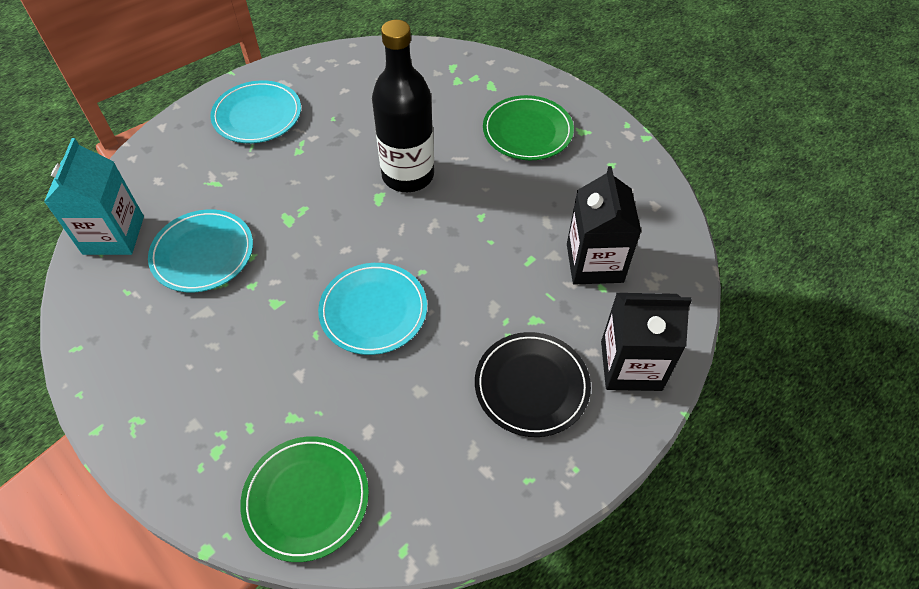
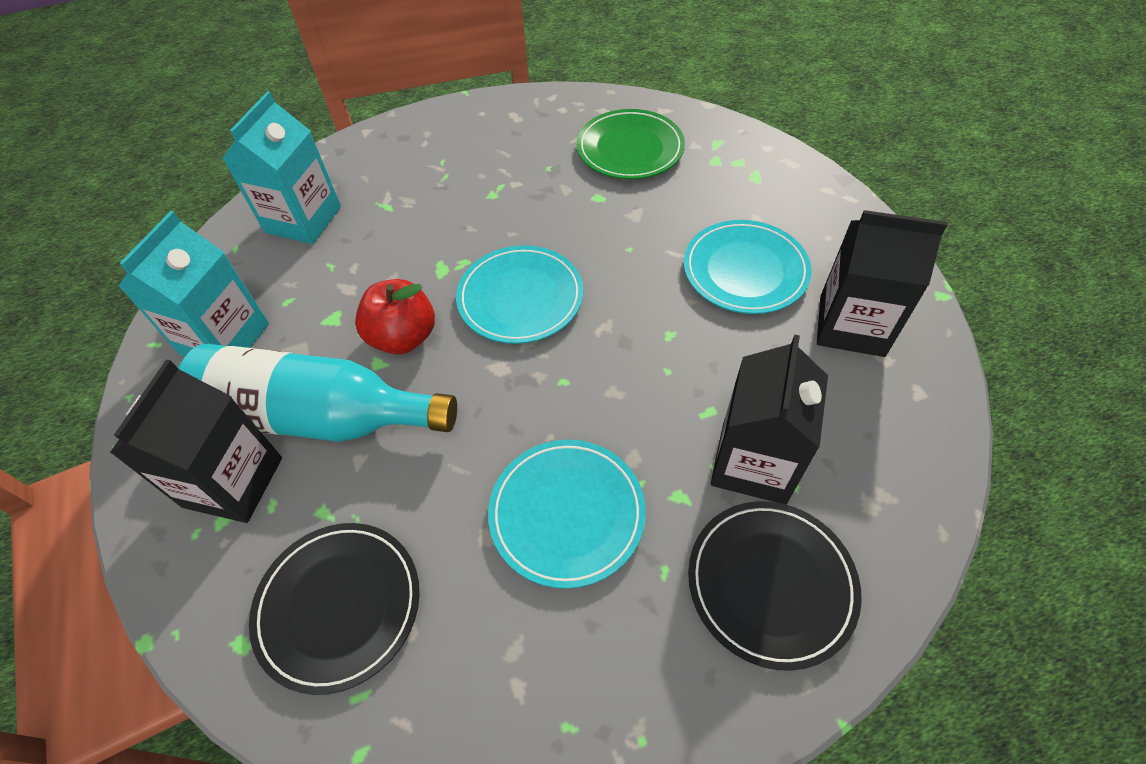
black bottle: [372,20,434,192] = 1 -> none = 0
black carton: [567,166,641,285] [601,293,692,391] = 2 -> [110,360,282,523] [711,335,828,504] [817,210,948,357] = 3
black plate: [475,332,591,437] = 1 -> [249,523,420,695] [688,501,862,671] = 2
green plate: [240,436,369,562] [483,95,574,160] = 2 -> [576,109,685,179] = 1
red apple: none = 0 -> [355,279,435,355] = 1
turquoise bottle: none = 0 -> [178,344,457,442] = 1
turquoise carton: [44,138,144,255] = 1 -> [118,211,269,356] [222,91,341,244] = 2

